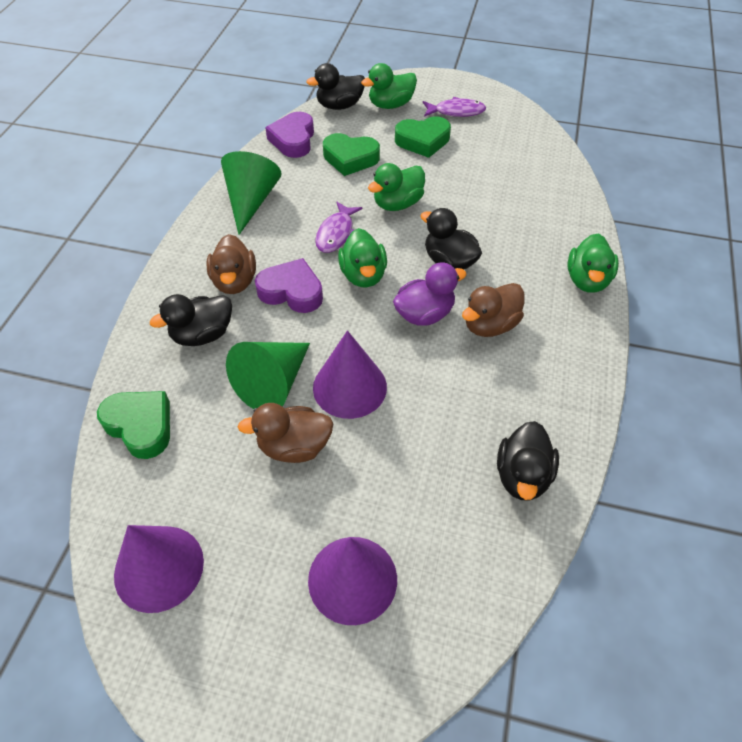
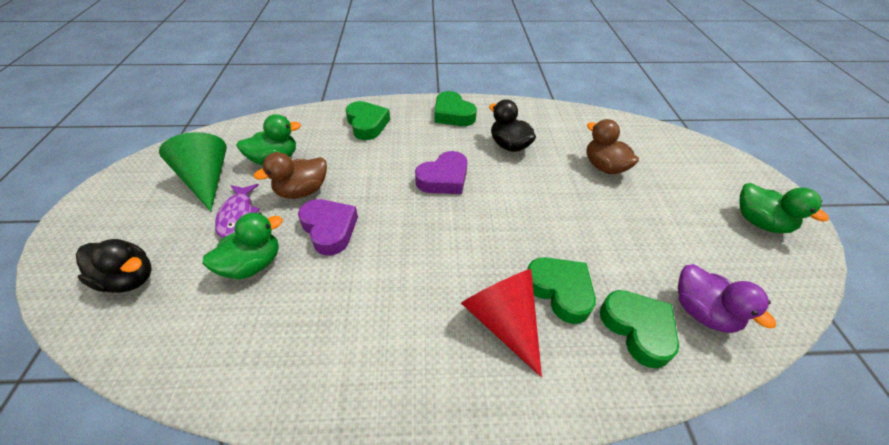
black duck: [150,294,232,346] [306,63,365,110] [421,208,482,270] [497,421,559,501] = 4 -> [76,239,152,293] [489,99,536,152] = 2
brown duck: [206,234,256,294] [238,403,334,463] [462,283,524,337] = 3 -> [254,152,327,199] [586,119,639,174] = 2
green cone: [221,151,281,235] [226,342,310,409] = 2 -> [159,132,227,212] = 1
green duck: [338,228,387,288] [361,63,417,109] [368,163,425,211] [568,234,619,293] = 4 -> [202,213,283,280] [236,114,301,165] [740,183,829,233] = 3
green heart: [97,391,170,459] [323,133,380,176] [395,116,451,158] = 3 -> [346,101,390,140] [435,91,477,126] [527,257,596,324] [599,290,679,368] = 4
purple cone: [114,525,204,613] [308,537,397,625] [313,330,387,419] = 3 -> none = 0
purple fish: [315,202,362,253] [423,97,486,117] = 2 -> [215,184,260,238] = 1
red cone: none = 0 -> [461,269,542,377] = 1

